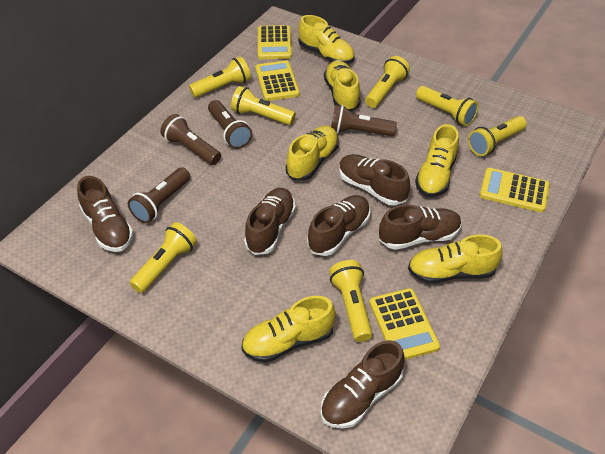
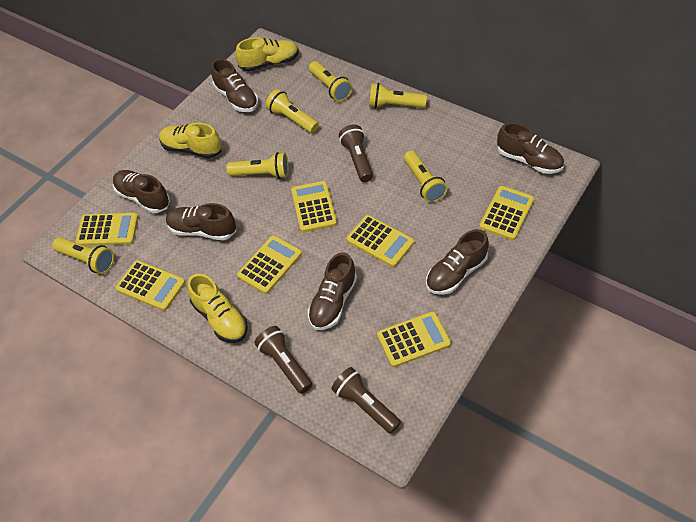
brown flashlight: [128,167,190,223] [160,114,221,165] [208,100,252,149] [331,105,397,136] = 4 -> [254,326,312,394] [331,367,401,434] [339,125,373,182] = 3
yellow calculator: [255,60,300,101] [258,25,292,59] [369,288,440,360] [480,168,550,212] = 4 -> [75,213,138,246] [115,260,185,311] [237,235,302,294] [291,181,337,232] [346,215,414,267] [377,311,451,367] [479,186,534,240] = 7
yellow flashlight: [130,222,197,293] [189,56,251,98] [231,86,296,125] [329,260,372,342] [365,56,410,108] [416,86,479,126] [468,116,527,156] = 7 -> [52,237,114,274] [227,152,289,179] [266,89,319,133] [309,61,352,102] [369,83,427,108] [404,151,448,203] = 6
yellow shoe: [241,296,336,363] [286,126,339,181] [298,15,355,64] [324,60,361,112] [408,235,503,284] [415,124,459,197] = 6 -> [159,123,221,159] [188,274,248,343] [236,37,299,72] = 3

